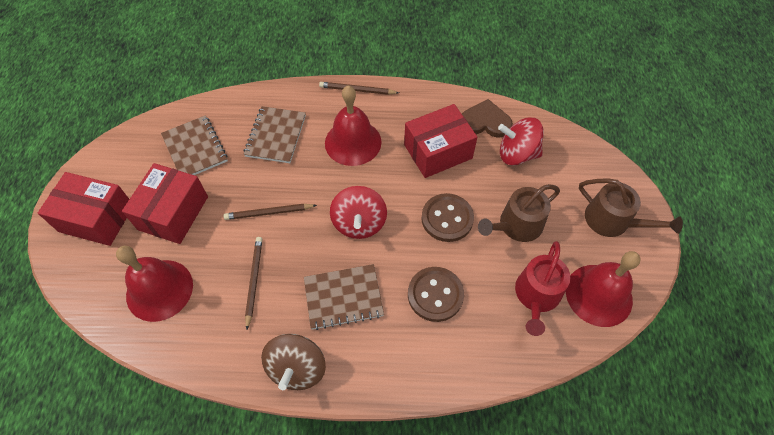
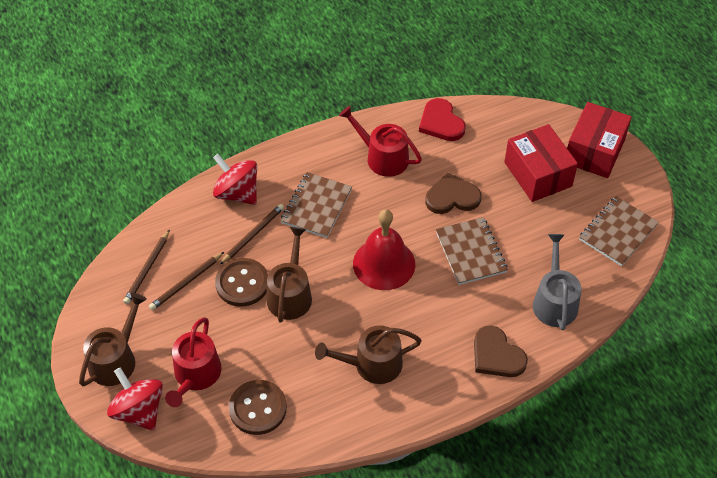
brown heart: [462,99,513,138] = 1 -> [425,172,481,214] [474,325,528,377] = 2
brown spinning top: [261,334,326,390] = 1 -> none = 0
brown watering can: [478,184,560,242] [579,178,683,237] = 2 -> [79,293,147,386] [267,227,312,322] [315,325,422,384] = 3
grey watering can: none = 0 -> [533,234,581,330] = 1
red bell: [116,246,193,322] [325,85,381,166] [566,251,641,327] = 3 -> [353,209,415,290] = 1
red box: [38,172,129,246] [122,163,208,244] [404,104,478,178] = 3 -> [504,124,578,202] [567,102,632,178] = 2
red heart: none = 0 -> [419,98,466,141] = 1
red watering can: [515,241,571,336] = 1 -> [165,317,222,407] [339,106,422,177] = 2

